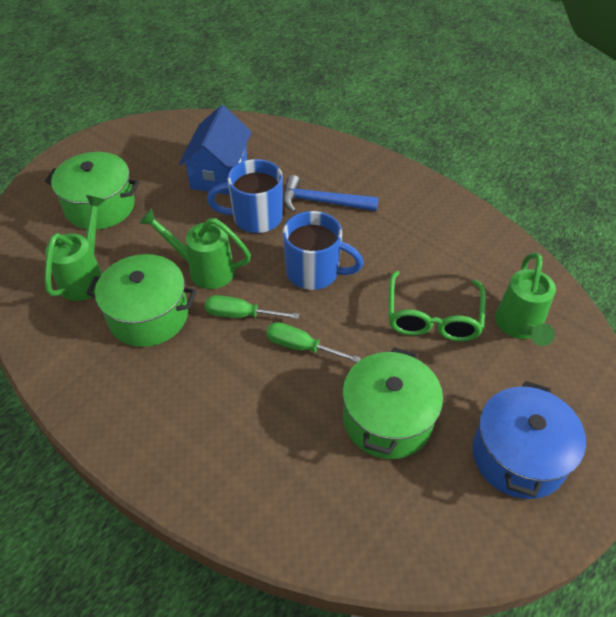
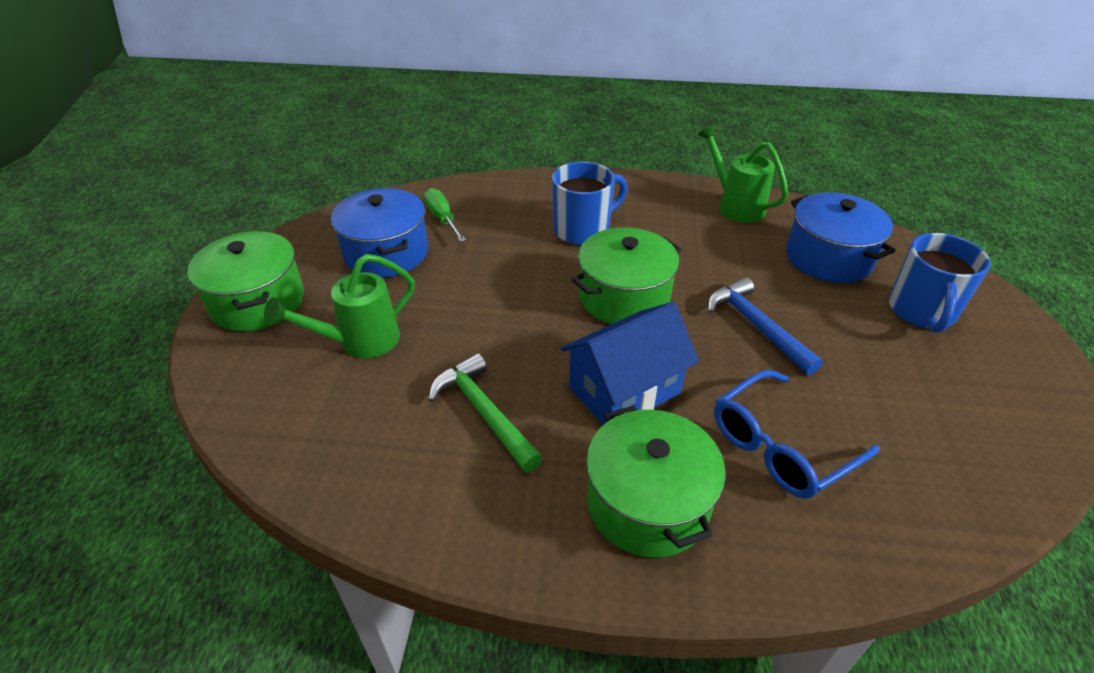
blue glasses: none = 0 -> [714,370,880,499] = 1
blue pot: [472,381,586,499] = 1 -> [331,188,428,278] [786,192,895,283] = 2
green glasses: [388,271,486,342] = 1 -> none = 0
green hammer: none = 0 -> [428,353,543,473] = 1
green screwdriver: [205,295,300,319] [266,322,361,363] = 2 -> [424,188,466,242] = 1
green watering can: [45,195,105,301] [139,208,251,289] [495,253,556,346] = 3 -> [264,254,415,358] [697,124,788,223] = 2

